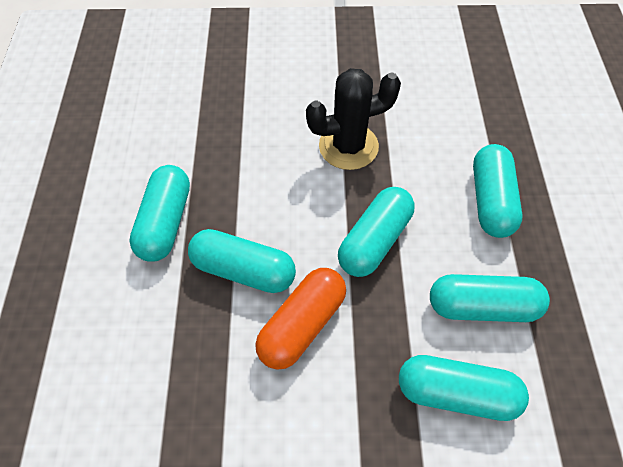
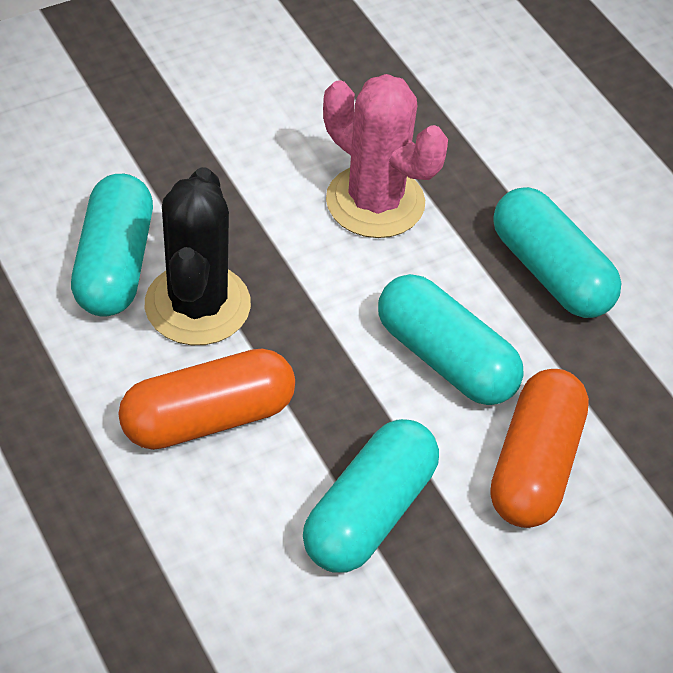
orange capsule: [255,268,346,370] = 1 -> [118,348,295,450] [490,369,589,528] = 2
pink cactus: none = 0 -> [323,74,448,238] = 1
turquoise capsule: [129,165,190,262] [188,229,296,293] [338,187,415,277] [399,355,529,421] [430,274,550,322] [473,144,522,238] = 6 -> [71,174,153,317] [303,419,439,573] [378,274,524,405] [493,187,621,318] = 4

